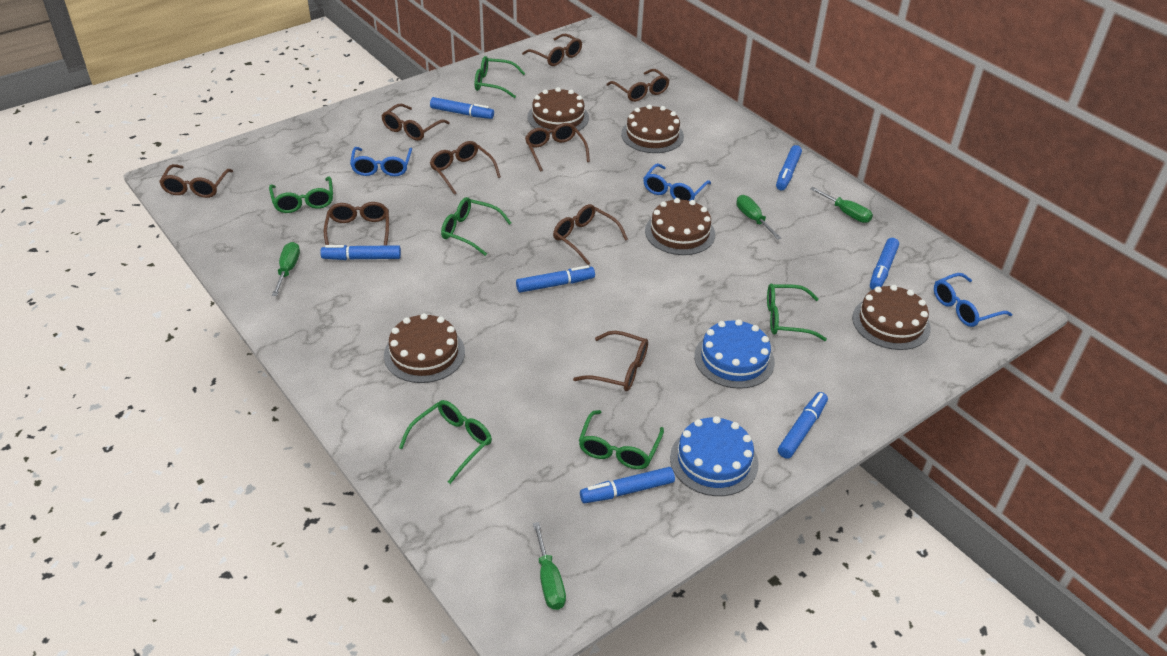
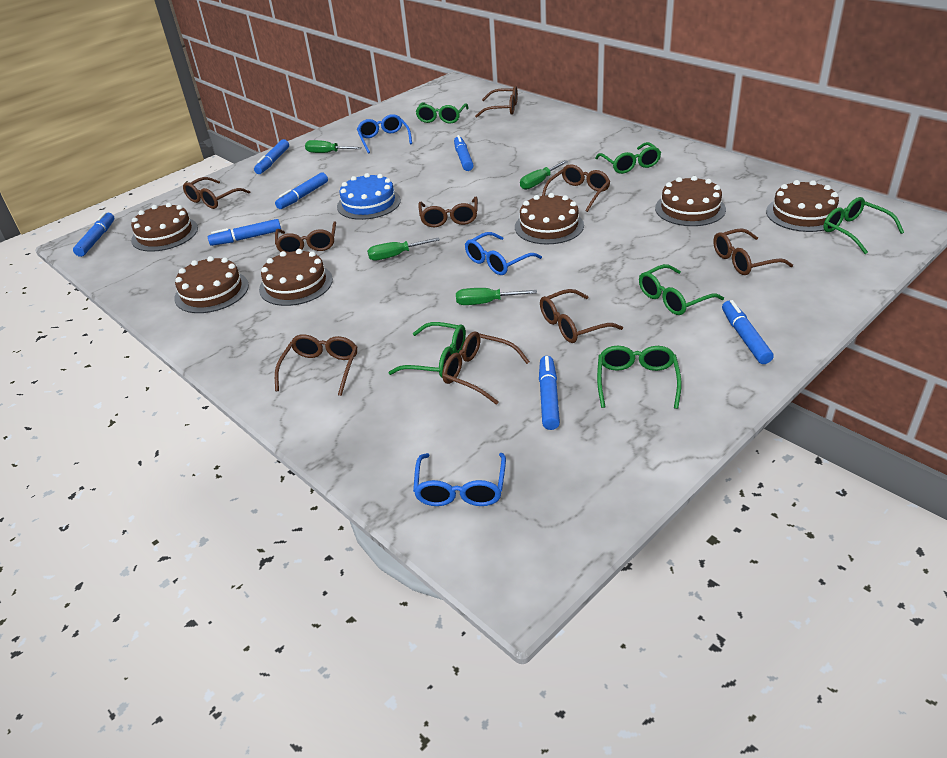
blue cake: [670,416,759,496] [694,319,775,389] = 2 -> [337,173,401,220] = 1
brown cake: [384,313,465,383] [527,87,589,134] [621,105,684,153] [645,198,715,255] [852,285,931,350] = 5 -> [131,203,198,252] [174,256,249,313] [259,249,333,306] [515,193,584,244] [655,176,726,226] [766,180,839,232] = 6

